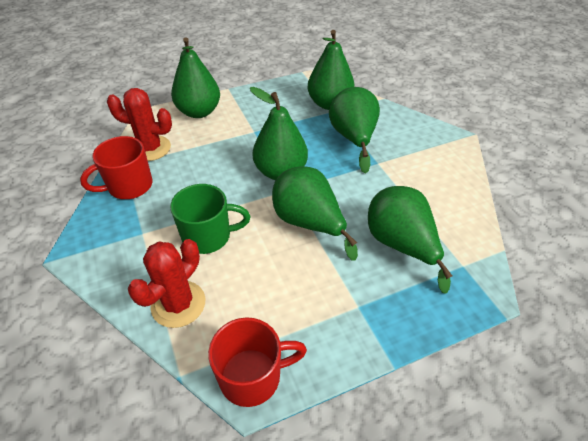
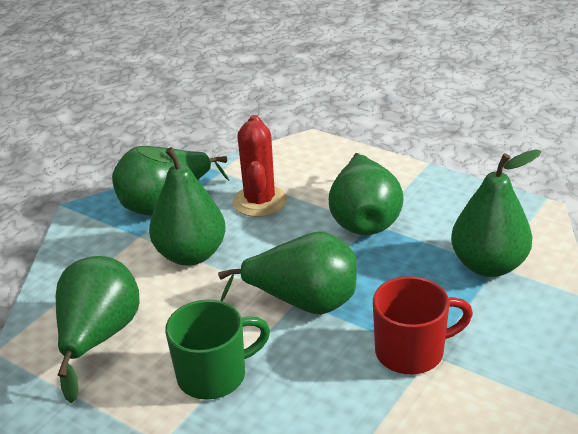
red cactus: [107,88,172,161] [128,239,205,328] = 2 -> [233,115,287,217] = 1
red mug: [80,136,152,199] [208,317,307,407] = 2 -> [373,276,473,374] = 1

